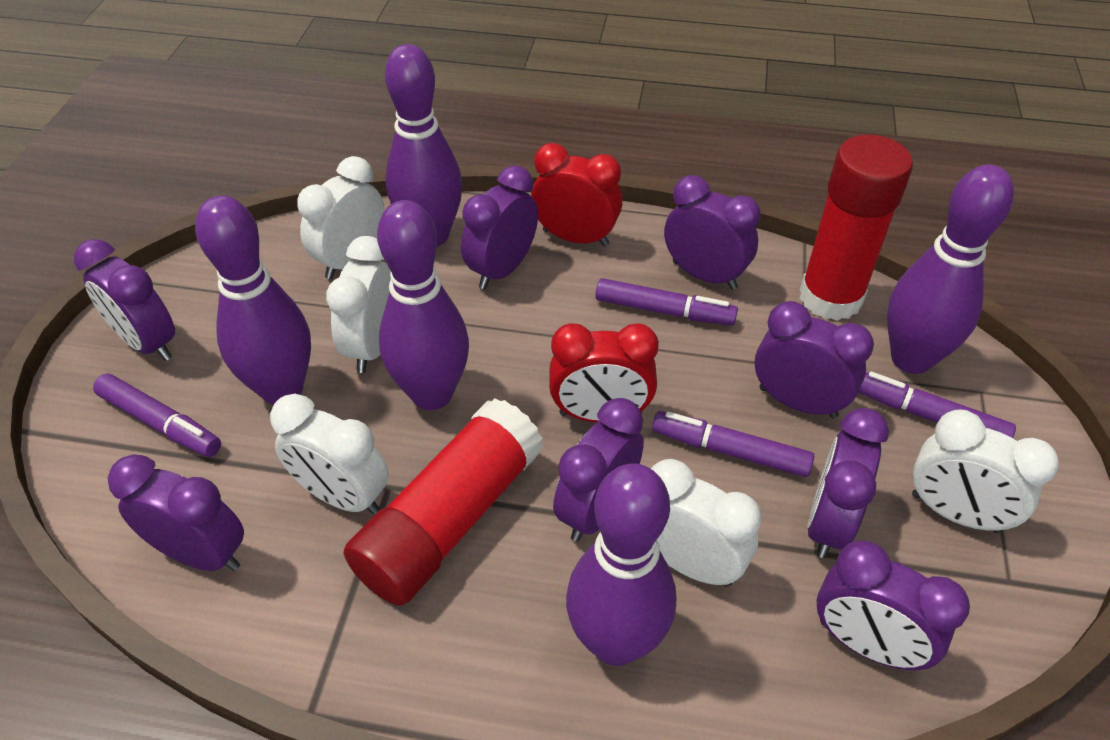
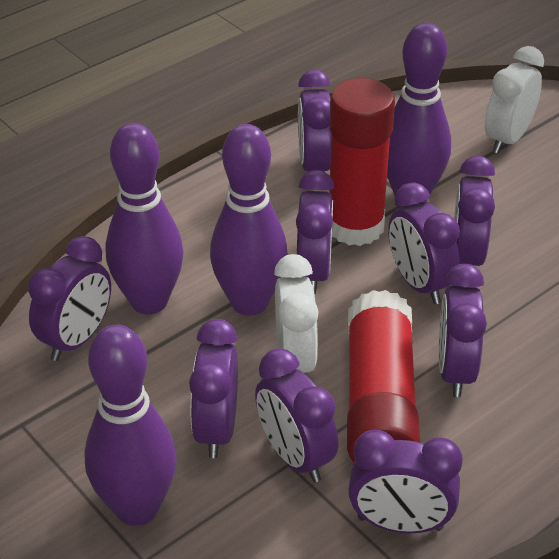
purple bowling pin: [195,195,311,405] [377,200,469,410] [385,44,462,246] [566,463,676,666] [887,164,1014,374] = 5 -> [84,325,177,526] [105,123,184,315] [210,124,288,316] [387,23,451,202] = 4
purple clock: [74,239,175,361] [108,454,244,571] [461,165,538,289] [553,398,644,542] [664,175,761,290] [755,301,874,418] [807,408,889,558] [817,540,970,670] = 8 -> [28,236,111,361] [189,319,238,458] [255,348,339,482] [296,170,334,294] [298,70,332,172] [348,430,463,533] [388,182,460,304] [439,264,487,397] [454,156,495,266] = 9
purple marker: [93,373,221,457] [595,278,738,325] [652,411,814,477] [859,372,1016,438] = 4 -> none = 0
red clock: [531,143,622,246] [549,323,659,422] = 2 -> none = 0
white clock: [270,394,389,515] [297,156,385,279] [326,236,391,373] [651,459,762,587] [912,409,1059,533] = 5 -> [274,254,318,373] [485,46,544,154] = 2

